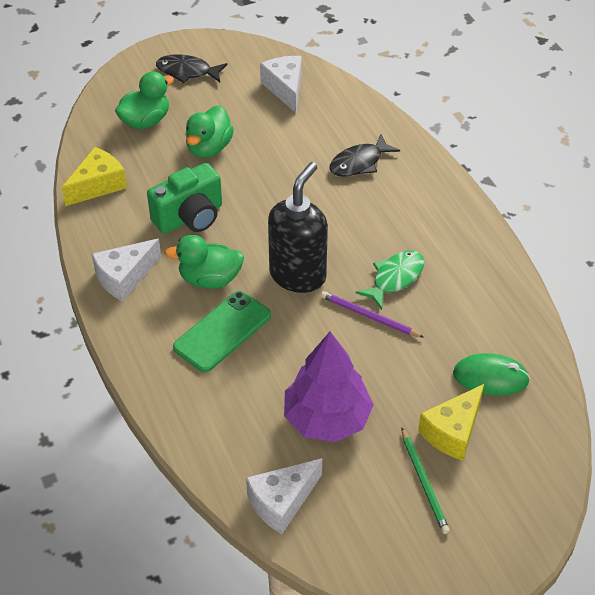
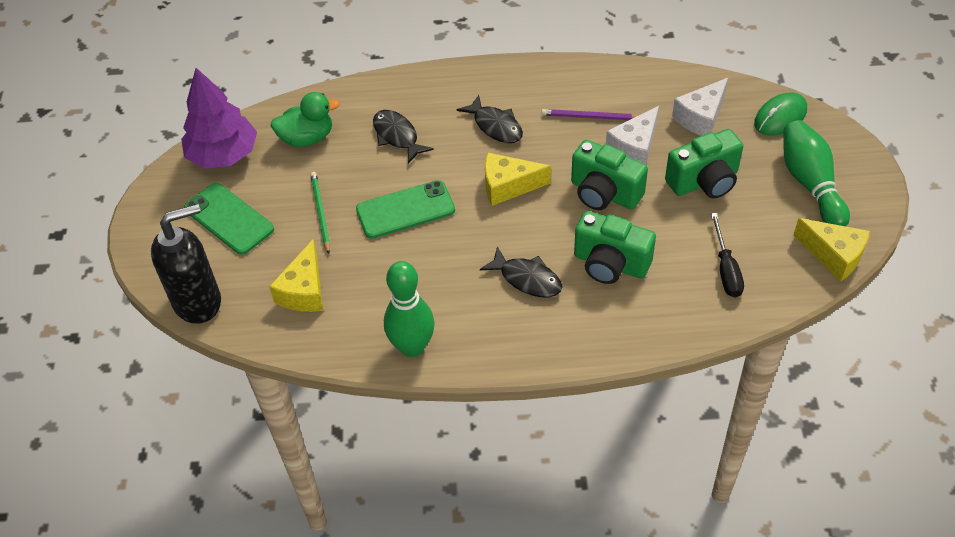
black fish: [156,54,228,83] [329,135,400,177] = 2 -> [373,110,434,164] [457,95,523,143] [480,246,562,297] = 3
black screwdriver: none = 0 -> [711,213,744,297] = 1
green bowling pin: none = 0 -> [384,261,435,357] [783,120,850,226] = 2
green camera: [147,163,222,234] = 1 -> [571,140,648,210] [574,211,656,284] [665,129,743,199] = 3
green duck: [115,71,174,129] [165,235,244,289] [185,105,234,158] = 3 -> [271,92,340,147] = 1
green fish: [355,250,424,310] = 1 -> none = 0
green phone: [173,291,271,372] = 1 -> [184,183,274,255] [356,180,455,239] = 2
white cheese: [92,239,161,302] [246,458,322,534] [260,56,302,113] = 3 -> [606,106,659,164] [672,78,728,136] = 2
yellow cheese: [62,147,127,206] [418,384,484,461] = 2 -> [269,240,323,312] [485,153,551,206] [793,218,870,281] = 3

